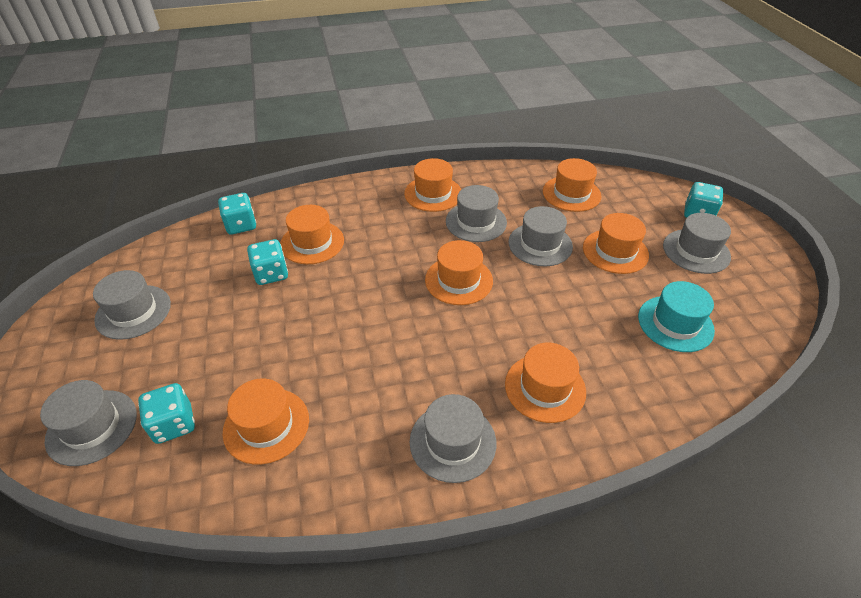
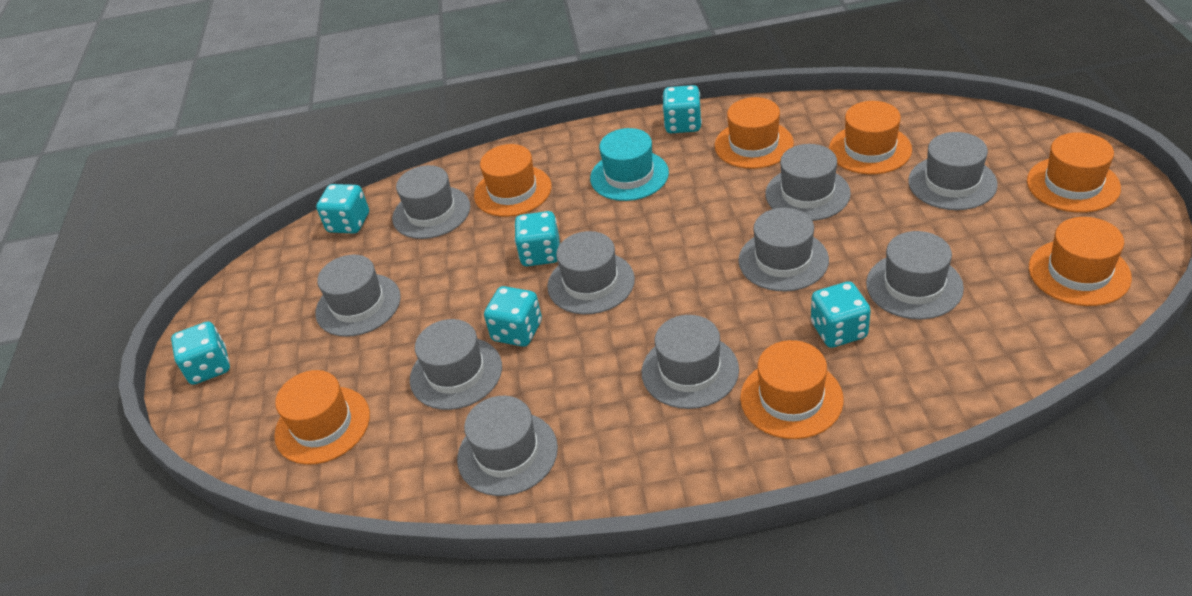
grey hat: [40,380,137,466] [93,270,171,340] [410,394,496,483] [446,185,507,242] [509,206,573,266] [663,213,731,274] = 6 -> [315,255,401,337] [392,165,470,239] [410,319,502,410] [457,396,558,496] [547,231,635,314] [641,315,739,409] [738,208,829,291] [765,144,851,221] [866,231,964,319] [908,132,998,210] = 10
turquoise dice: [138,383,195,444] [218,193,256,235] [247,239,288,285] [684,182,723,218] = 4 -> [171,322,230,385] [316,184,369,234] [484,286,542,347] [514,211,560,266] [662,85,702,133] [811,281,871,348] = 6

